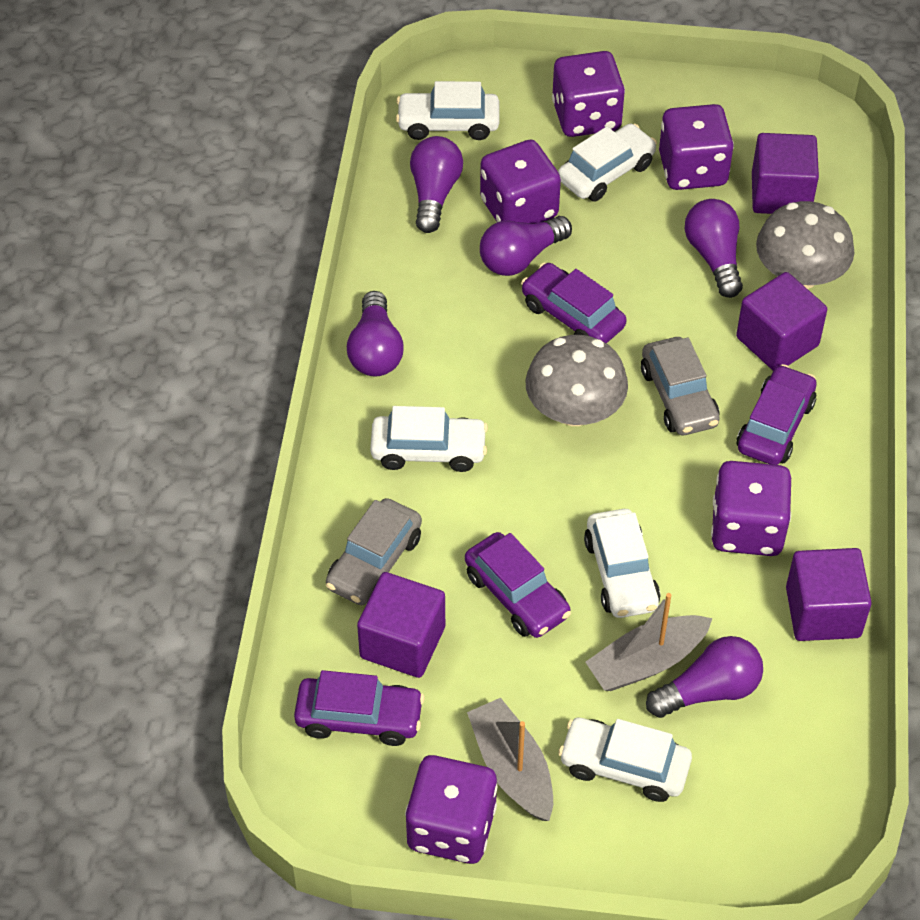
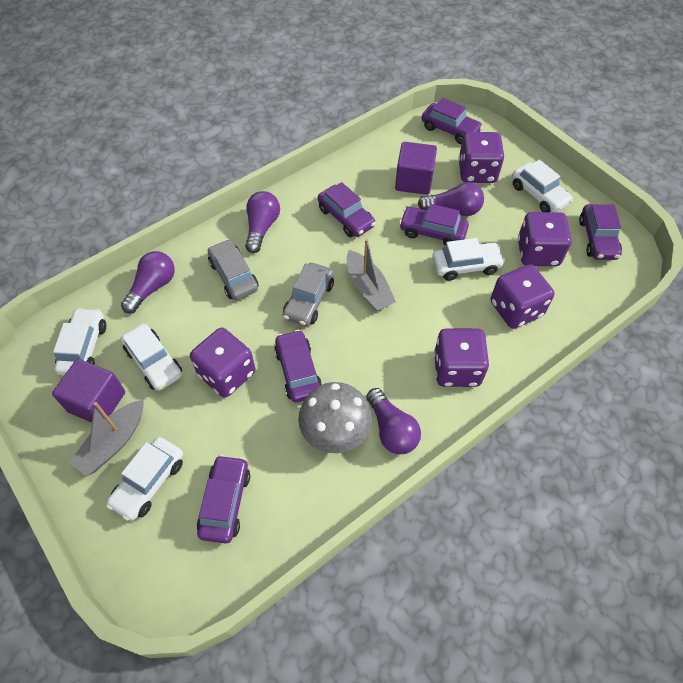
grey mushroom: [525,335,628,426] [756,201,854,289] = 2 -> [298,382,372,453] = 1
purple car: [294,670,424,746] [465,532,571,638] [521,263,627,343] [737,364,817,465] = 4 -> [197,455,250,543] [274,330,322,403] [318,182,376,237] [399,204,469,245] [422,98,483,144] [579,204,622,260] = 6
purple cube: [357,572,445,678] [736,272,827,371] [752,133,819,214] [786,548,872,641] = 4 -> [52,359,125,423] [395,142,437,195] = 2
purple light bulb: [347,291,404,376] [410,136,463,233] [480,216,572,276] [646,636,763,718] [685,199,743,298] = 5 -> [121,251,175,313] [245,191,280,253] [366,388,421,454] [418,182,484,216] = 4

